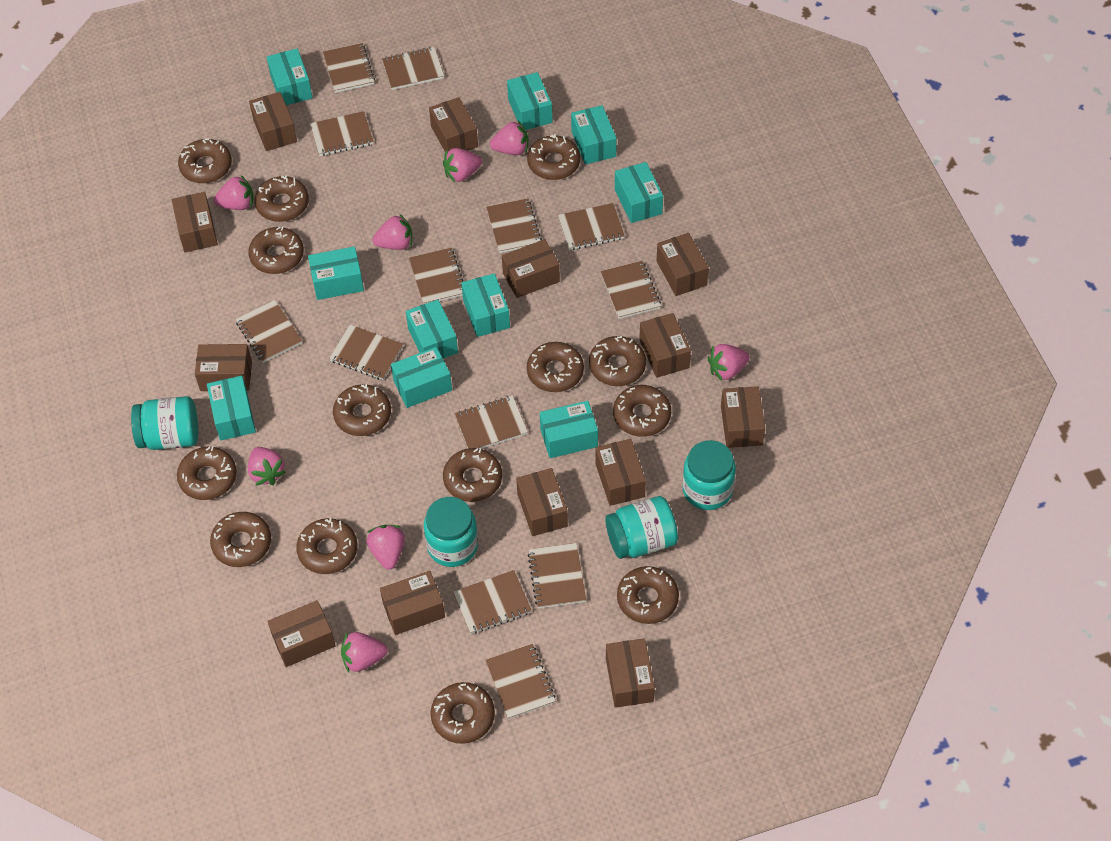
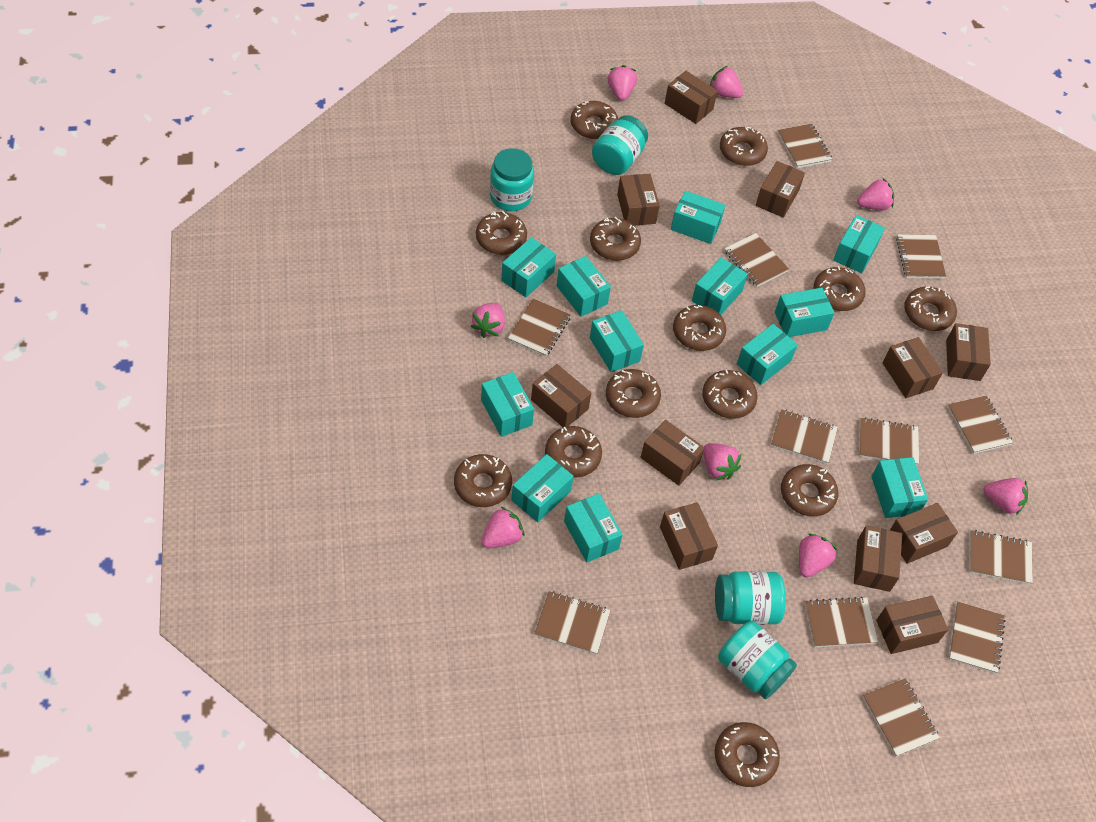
brown box: [172,192,218,252] [195,344,252,391] [249,92,297,151] [267,600,336,667] [380,571,445,635] [429,97,478,152] [502,239,560,298] [516,468,568,536] [596,439,646,506] [606,638,655,708] [639,313,691,378] [657,233,709,296] [721,386,765,448] = 13 -> [531,364,591,427] [617,174,660,226] [640,420,705,486] [660,502,718,570] [664,71,718,124] [755,161,805,218] [854,525,902,592] [876,596,948,654] [882,337,943,398] [890,503,958,564] [946,323,991,381] = 11
brown donut: [177,446,237,500] [178,139,232,183] [210,512,271,567] [248,227,304,274] [255,175,309,222] [297,518,358,574] [333,384,391,436] [431,682,495,744] [443,448,502,502] [527,134,580,180] [527,342,584,392] [589,336,646,386] [613,385,671,437] [617,566,679,624] = 14 -> [454,454,512,507] [476,211,527,255] [545,426,602,478] [571,101,618,139] [590,217,641,261] [606,369,661,418] [673,305,726,351] [702,370,758,419] [715,722,780,787] [720,127,768,166] [781,464,838,517] [813,266,866,311] [904,286,957,331] = 13
brown notebook: [235,300,302,363] [310,111,373,156] [323,43,375,93] [329,325,403,380] [382,47,444,90] [409,248,463,304] [453,570,532,634] [455,396,528,449] [485,644,556,719] [486,198,542,253] [527,543,586,608] [558,203,625,250] [601,261,661,319] = 13 -> [508,298,571,357] [534,591,611,655] [724,233,789,287] [771,409,838,464] [778,124,832,168] [805,597,878,647] [859,417,919,466] [863,678,940,757] [896,234,946,279] [948,395,1013,454] [949,602,1006,674] [969,530,1033,585] = 12
turquoise box: [207,376,256,441] [267,49,312,105] [308,246,364,300] [391,347,452,408] [406,300,458,359] [461,273,510,337] [507,72,553,130] [540,401,598,458] [571,105,617,165] [615,162,663,223] = 10 -> [481,372,534,437] [501,237,556,298] [511,454,574,522] [556,256,611,317] [564,494,623,563] [590,310,644,372] [671,191,726,244] [692,257,748,315] [737,324,798,385] [775,288,834,337] [833,215,885,273] [871,457,928,518] = 12

